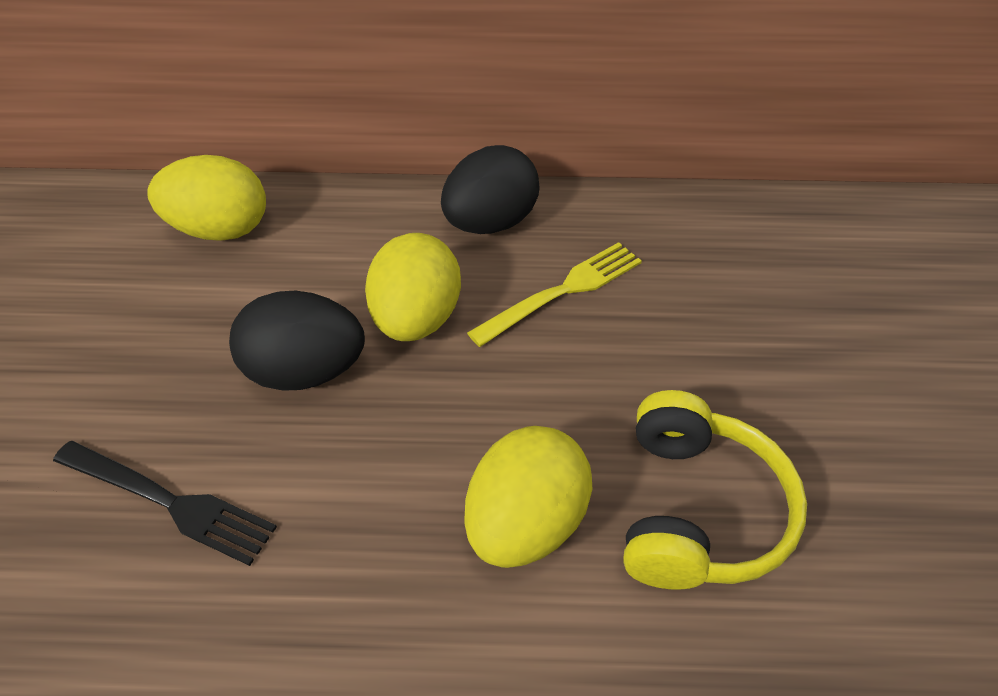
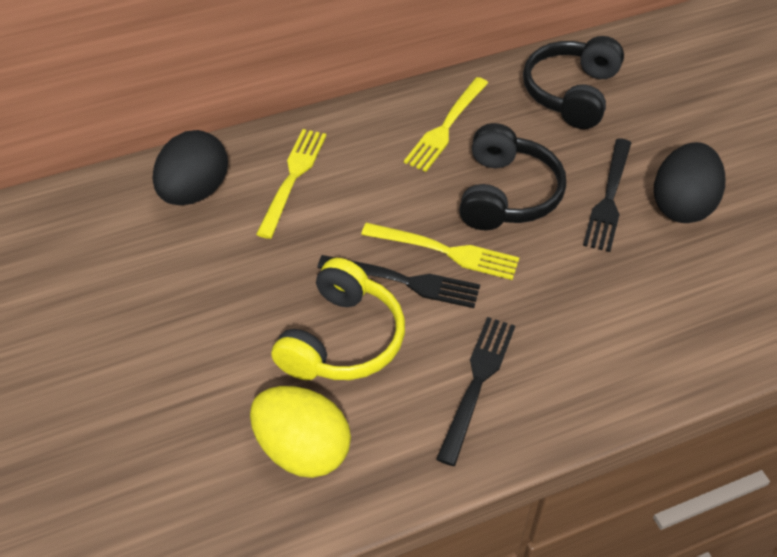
black fork: [53,441,277,566] = 1 -> [317,255,480,308] [436,317,515,466] [583,138,631,252] = 3
black headphones: none = 0 -> [459,123,566,230] [523,36,624,129] = 2
yellow egg: [147,155,266,241] [365,233,461,341] [464,426,592,568] = 3 -> [250,386,351,478] = 1
yellow fork: [467,242,642,347] = 1 -> [256,129,327,239] [361,223,519,280] [404,77,488,172] = 3

